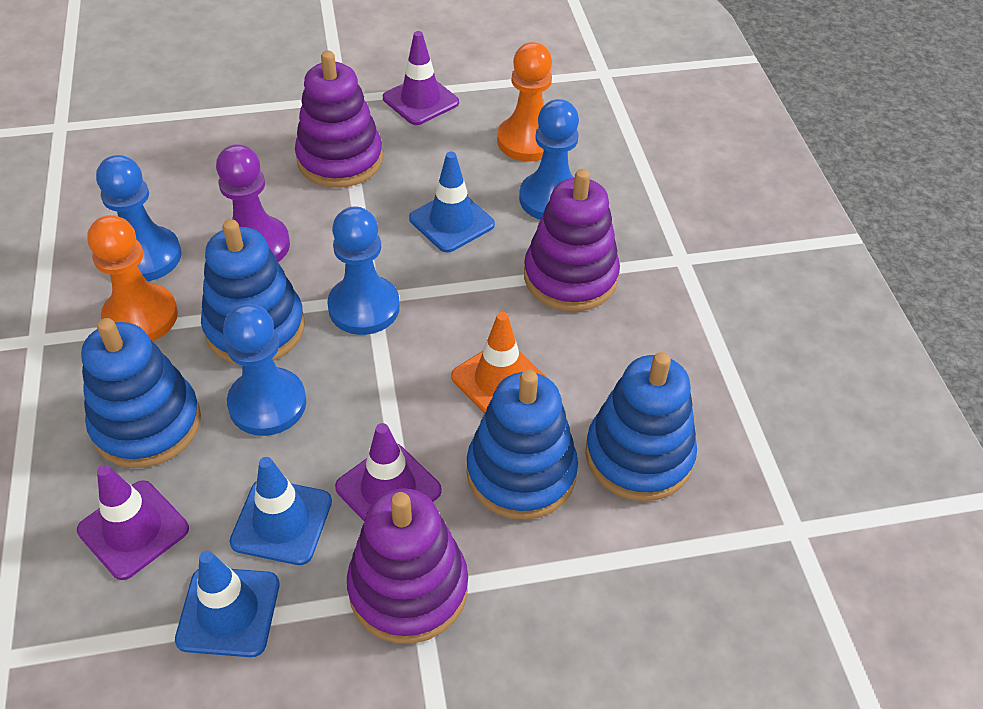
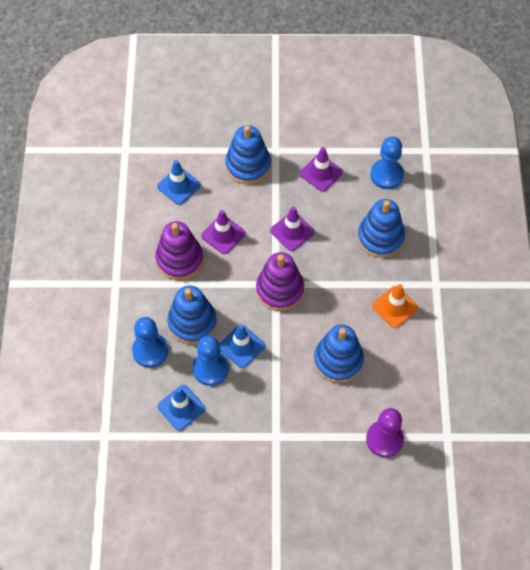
blue pawn: [96,155,181,281] [223,304,306,436] [327,206,400,335] [519,99,579,220] = 4 -> [132,317,169,368] [193,335,229,386] [370,137,404,189] = 3
orange pawn: [87,215,178,341] [497,42,552,162] = 2 -> none = 0
purple stacking toy: [295,51,383,188] [347,488,468,644] [524,169,620,311] = 3 -> [155,221,203,280] [256,252,304,311] = 2

